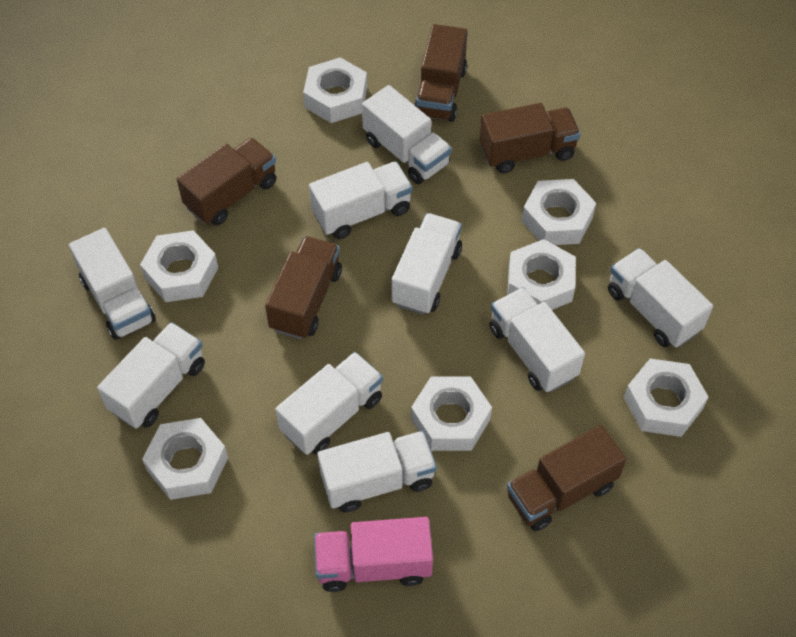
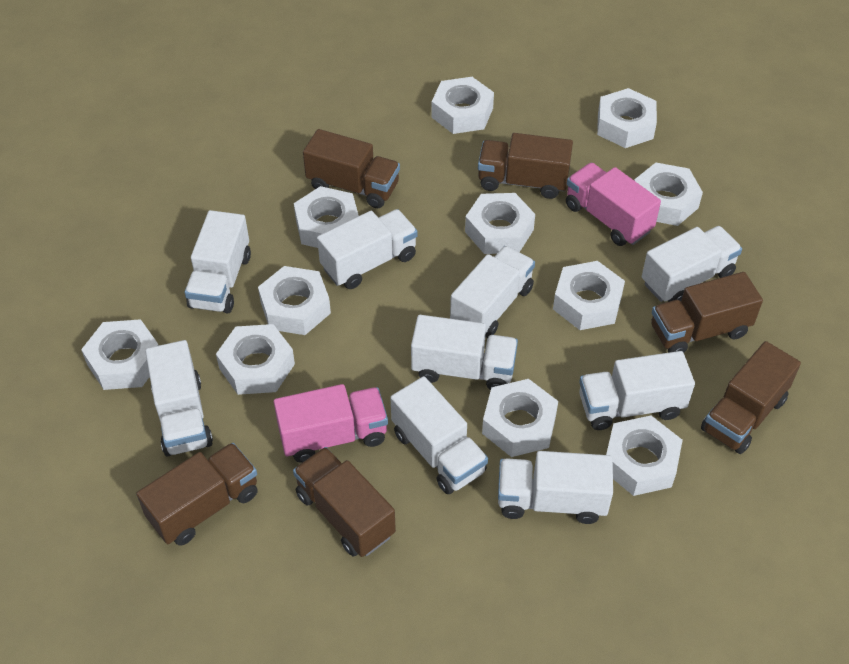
brown truck: [177,137,276,225] [265,236,342,339] [414,24,467,122] [480,103,580,173] [507,425,626,531] = 5 -> [136,443,258,546] [293,447,396,557] [303,129,400,208] [478,133,573,199] [651,272,763,353] [701,341,801,454] = 6
pink truck: [314,517,433,592] = 1 -> [274,384,388,463] [566,163,661,246] = 2
white nut: [140,230,218,302] [142,418,228,500] [303,57,367,123] [411,376,492,451] [507,239,576,310] [522,179,596,245] [624,358,708,437] = 7 -> [81,319,159,390] [216,324,295,395] [258,266,331,335] [294,186,359,248] [431,77,494,134] [465,193,535,254] [482,379,558,457] [553,261,625,330] [597,88,657,148] [606,416,683,496] [634,163,703,226] = 11

